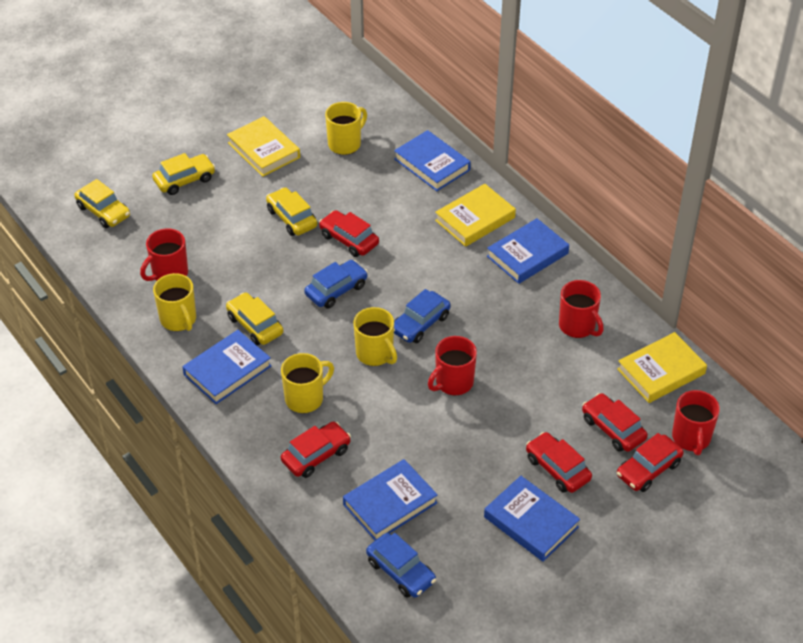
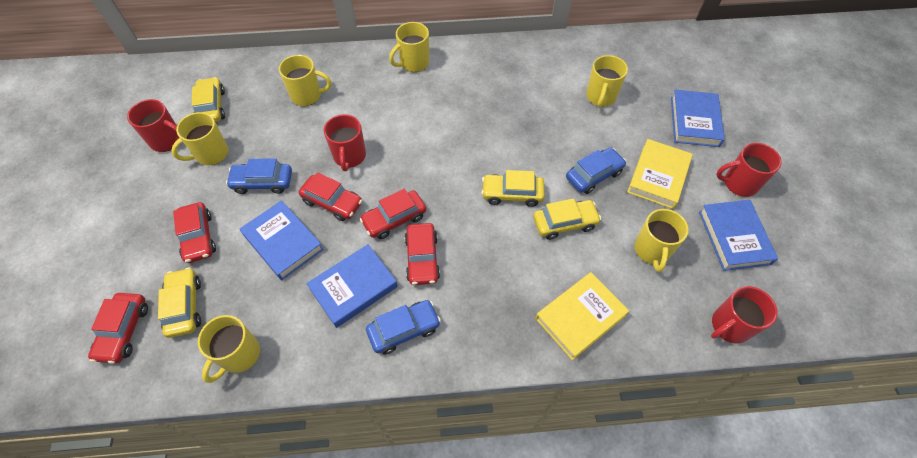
blue book: [182,330,271,404] [343,459,438,540] [394,130,471,191] [484,476,580,562] [487,218,569,284] = 5 -> [240,200,324,280] [306,244,398,328] [671,90,725,147] [699,200,778,271] = 4
yellow book: [227,116,300,177] [435,184,516,247] [617,332,707,403] = 3 -> [535,272,629,360] [627,139,693,209] = 2
yellow mug: [153,273,196,331] [281,353,334,413] [325,102,367,155] [353,307,397,366] = 4 -> [171,112,229,165] [198,315,260,383] [279,55,331,106] [389,22,429,72] [586,55,628,108] [635,209,689,272] = 6

